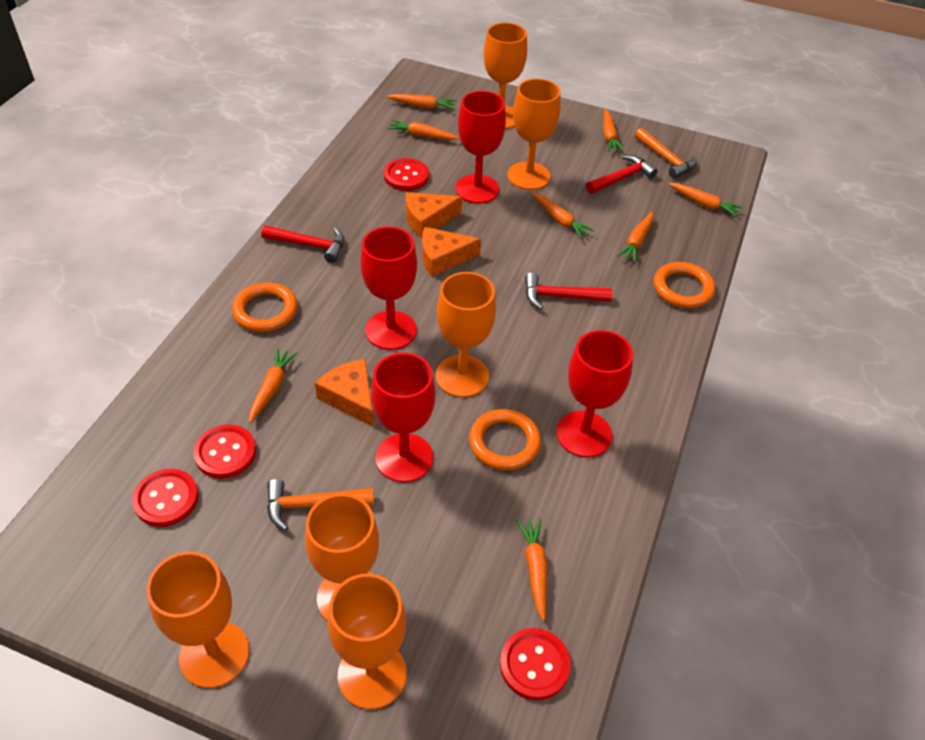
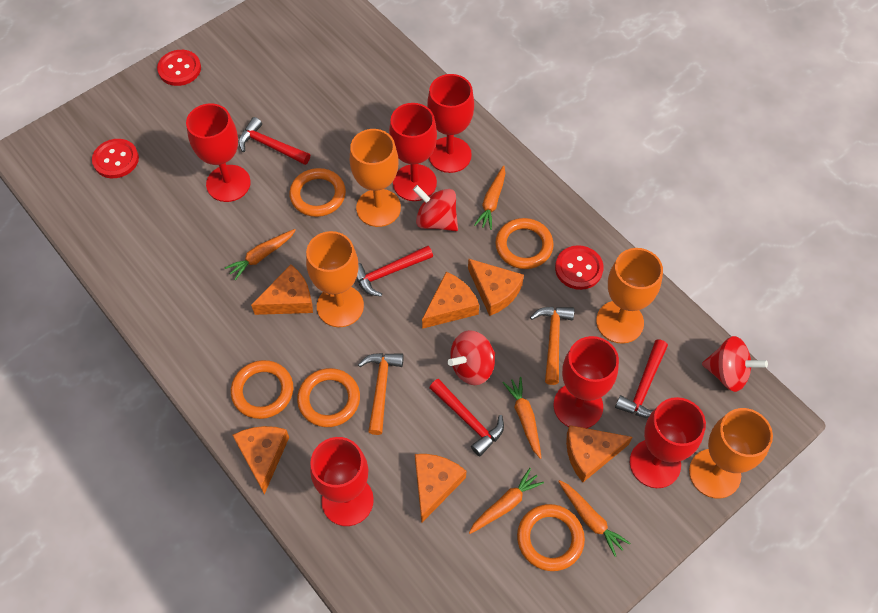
orange carrot: [249,348,297,423] [386,94,457,109] [388,120,460,140] [517,519,548,621] [532,193,594,239] [603,109,624,152] [617,212,653,263] [668,183,743,217] = 8 -> [225,229,296,280] [469,468,544,534] [474,165,506,230] [503,377,541,459] [558,480,630,557] = 5
orange cheese: [315,359,374,427] [406,192,462,238] [422,227,481,276] = 3 -> [233,426,289,495] [251,265,313,315] [415,454,466,523] [422,272,479,329] [468,258,524,316] [566,425,632,482] = 6
orange goblet: [147,551,249,688] [305,493,379,622] [327,574,407,710] [436,272,496,397] [484,23,527,129] [507,79,561,190] = 6 -> [306,231,364,327] [350,129,401,227] [596,248,663,344] [689,408,773,499] = 4
orange ring: [232,282,298,332] [469,409,541,470] [654,262,715,308] = 3 -> [231,360,293,419] [289,168,346,217] [297,368,360,427] [495,218,554,269] [517,504,585,571] = 5
red button: [132,469,199,527] [193,425,256,478] [384,158,429,191] [500,628,571,700] = 4 -> [92,139,139,178] [157,50,201,86] [555,245,604,290] = 3
red goblet: [360,226,417,350] [371,352,435,483] [456,91,506,204] [556,330,633,458] = 4 -> [186,103,251,202] [310,437,374,526] [389,103,437,201] [427,74,474,173] [553,336,619,428] [630,397,706,488] = 6
red hammer: [261,225,344,263] [525,272,612,310] [586,155,658,194] = 3 -> [238,117,310,165] [356,246,433,297] [429,379,504,456] [615,339,668,418] = 4
red spinning top: none = 0 -> [413,185,458,231] [448,330,495,385] [702,336,768,392] = 3

